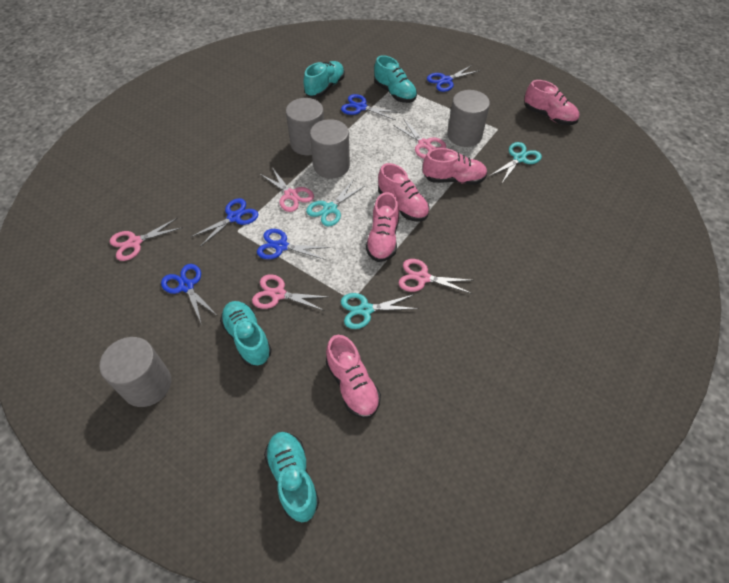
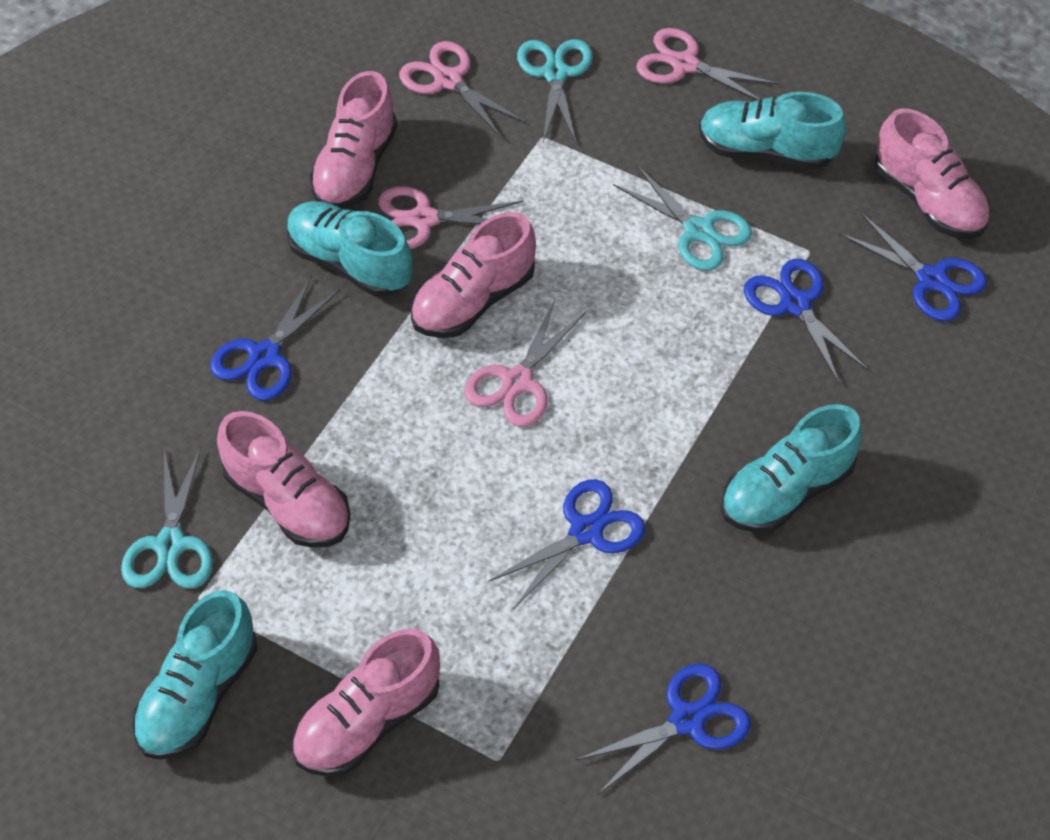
grey cylinder: [99,337,171,407] [286,98,324,155] [310,119,350,178] [447,90,490,147] = 4 -> none = 0
pink scissors: [110,218,183,261] [252,274,328,311] [259,167,314,212] [393,120,446,159] [399,259,474,294] = 5 -> [378,186,523,249] [399,41,526,139] [464,299,586,427] [636,28,779,100] = 4

